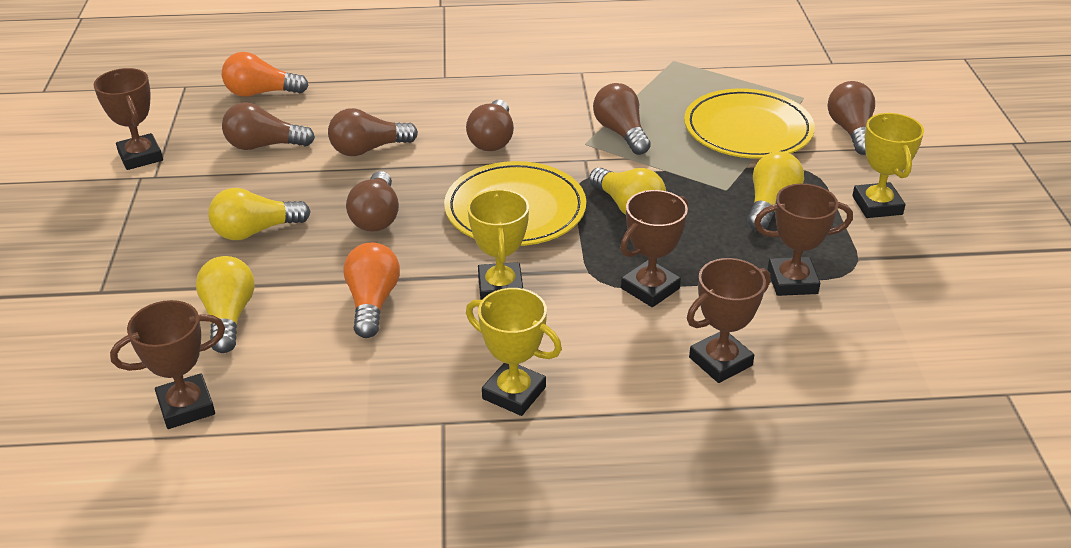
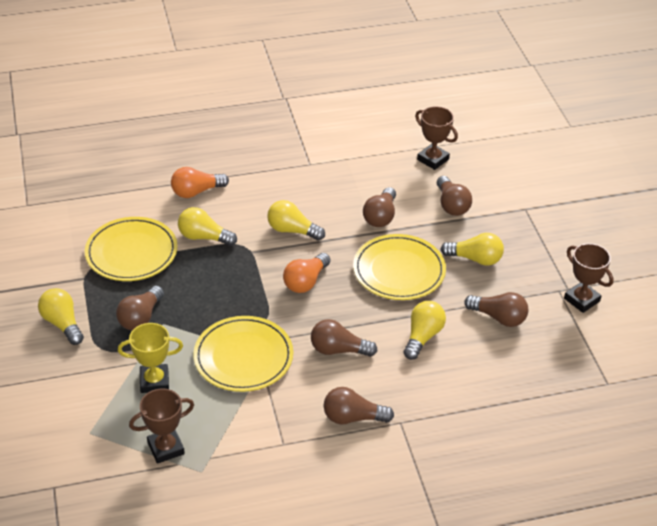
brown trophy: [94,68,163,170] [110,300,225,429] [620,190,689,307] [687,258,771,383] [754,183,853,296] = 5 -> [129,388,194,464] [415,106,458,170] [564,243,613,313] = 3
yellow light bulb: [196,256,255,353] [208,188,311,240] [589,167,666,215] [747,151,804,230] = 4 -> [38,288,84,345] [178,207,237,246] [267,200,325,241] [404,301,446,360] [440,233,504,266] = 5
yellow plate: [444,161,586,246] [684,88,815,159] = 2 -> [85,217,178,281] [193,316,293,392] [353,234,446,300] = 3
yellow trophy: [466,288,562,416] [468,189,529,300] [852,113,924,218] = 3 -> [118,323,183,393] = 1

